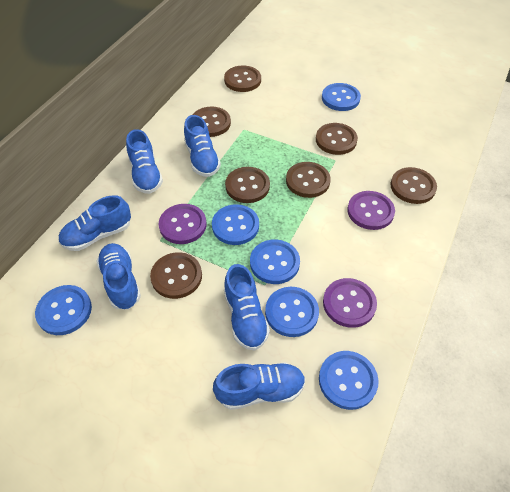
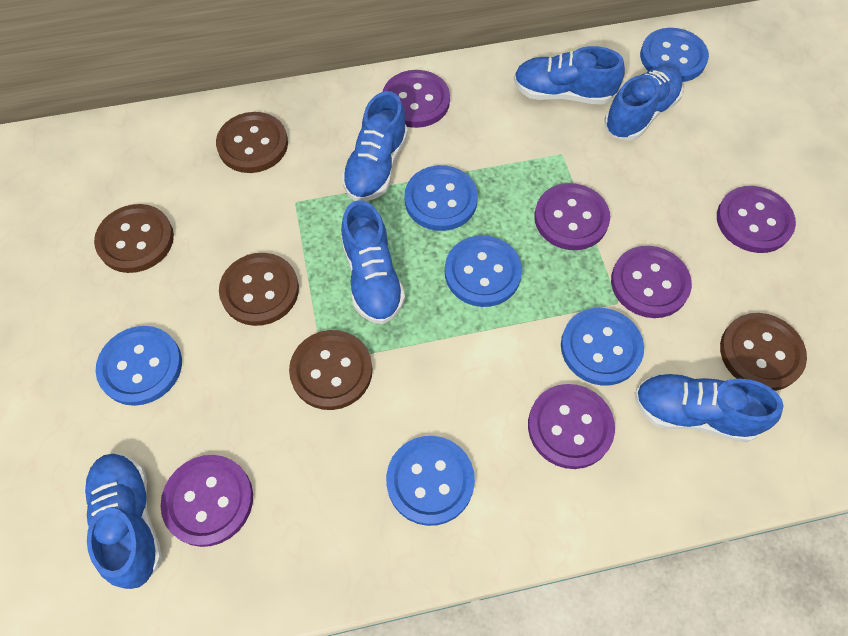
brown button: [150,252,202,299] [193,106,231,137] [224,66,261,92] [225,167,270,203] [286,162,331,198] [316,123,358,155] [390,167,437,204] = 7 -> [94,204,174,273] [216,112,288,173] [219,253,299,326] [289,330,373,410] [720,313,807,391] = 5
purple button: [159,204,207,244] [323,278,377,328] [347,191,395,230] = 3 -> [160,455,253,547] [383,70,450,128] [528,384,615,469] [534,183,610,250] [611,246,692,318] [717,186,796,253] = 6

